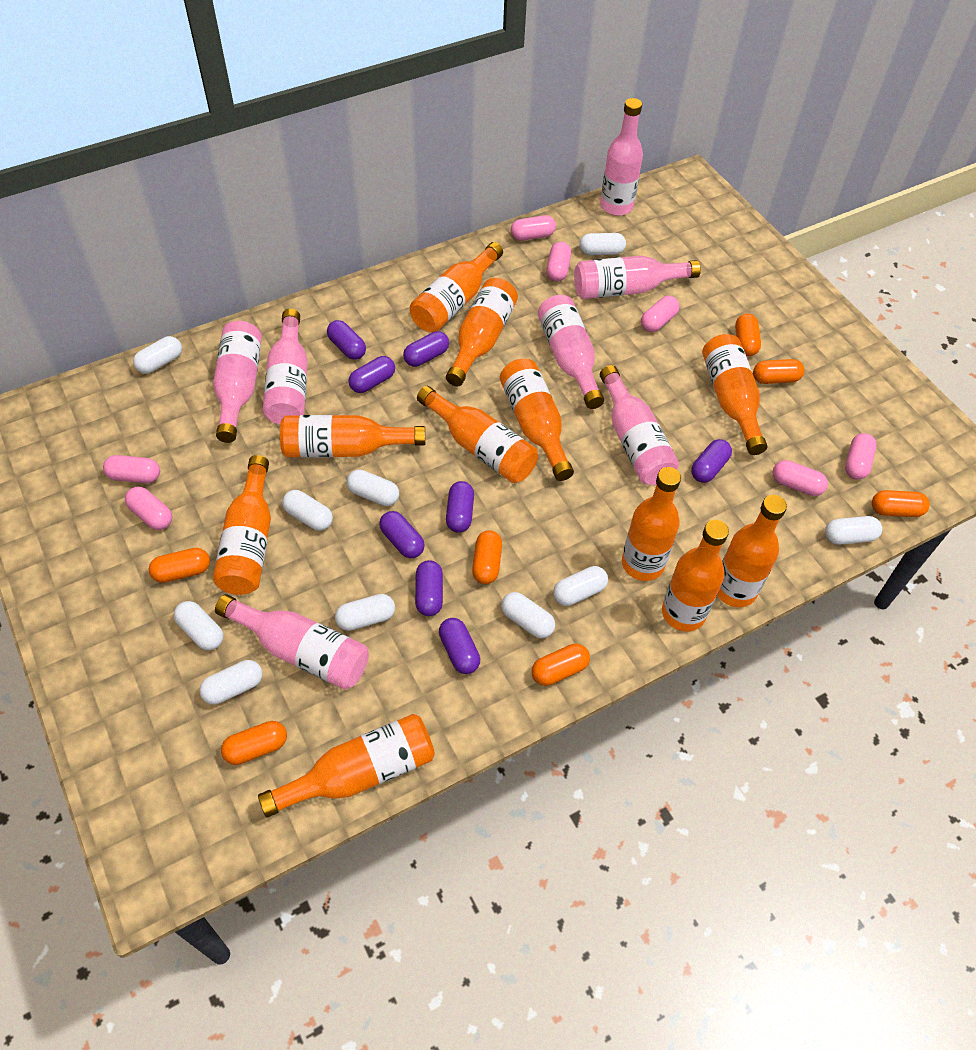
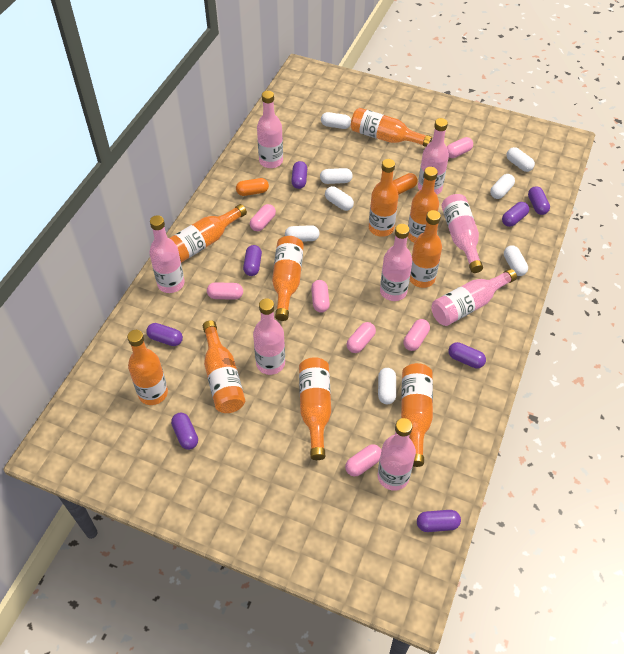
orange bottle: [213,455,271,595] [258,714,435,818] [280,415,425,458] [410,242,503,333] [417,386,538,483] [446,278,518,386] [500,359,574,481] [622,467,681,581] [662,520,729,631] [702,334,767,455] [717,495,787,607] = 11 -> [127,330,168,405] [170,204,247,263] [203,320,245,413] [272,236,304,321] [299,357,331,460] [351,108,432,147] [369,159,399,237] [401,363,433,467] [408,167,439,243] [410,210,442,288] = 10
orange capsule: [149,548,210,583] [221,721,287,765] [472,530,502,584] [532,644,590,686] [735,314,761,356] [753,359,804,384] [872,490,930,517] = 7 -> [236,178,269,196] [393,173,418,195] = 2
pink bottle: [213,321,262,443] [215,594,369,689] [263,309,308,425] [538,295,604,409] [574,256,701,299] [600,98,643,216] [600,365,679,485] = 7 -> [149,215,184,293] [253,298,285,375] [257,91,283,168] [378,418,416,491] [380,224,412,301] [418,118,449,194] [432,269,517,326] [441,194,483,273] = 8
white capsule: [133,336,182,374] [174,601,224,650] [199,660,262,704] [282,490,333,531] [335,594,395,631] [346,470,399,506] [501,592,555,638] [553,566,608,606] [579,233,626,255] [825,516,882,545] = 10 -> [285,225,320,242] [320,168,353,184] [321,112,351,129] [325,186,354,211] [378,368,396,404] [490,174,515,199] [504,245,528,276] [507,147,535,172] = 8

